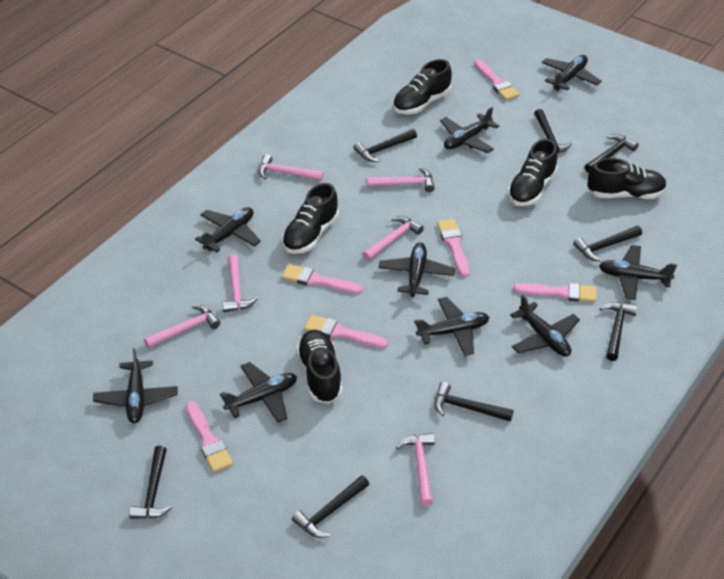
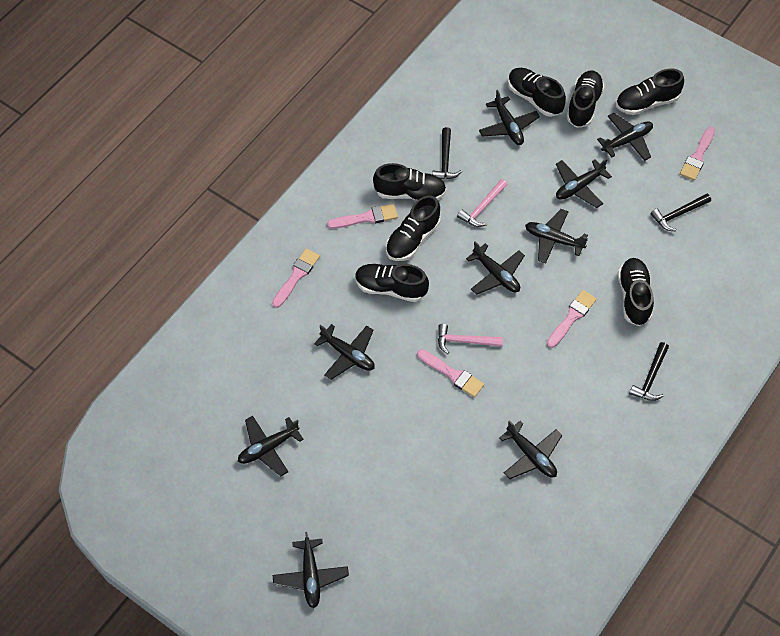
black hammer: [129,446,173,519] [292,475,369,538] [353,129,417,162] [434,382,513,422] [534,109,572,153] [573,226,642,261] [585,134,638,173] [600,302,638,361] = 8 -> [432,127,462,179] [629,342,669,401] [650,194,711,232] = 3
black shoe: [282,183,339,254] [296,330,342,404] [393,59,452,114] [508,139,558,206] [587,158,667,199] = 5 -> [355,264,429,302] [373,163,446,200] [386,196,440,261] [508,68,566,117] [567,70,605,128] [616,69,684,115] [618,258,654,326] = 7
pink brush: [186,401,233,472] [282,264,363,294] [304,315,388,348] [437,219,470,277] [474,59,519,100] [513,283,597,302] = 6 -> [272,248,320,308] [327,204,398,229] [417,349,484,397] [547,290,597,348] [680,127,715,180] = 5
pink hammer: [144,305,220,348] [222,254,258,312] [258,154,324,181] [363,216,424,261] [367,167,435,192] [396,433,435,506] = 6 -> [438,324,503,354] [457,179,507,227] = 2

